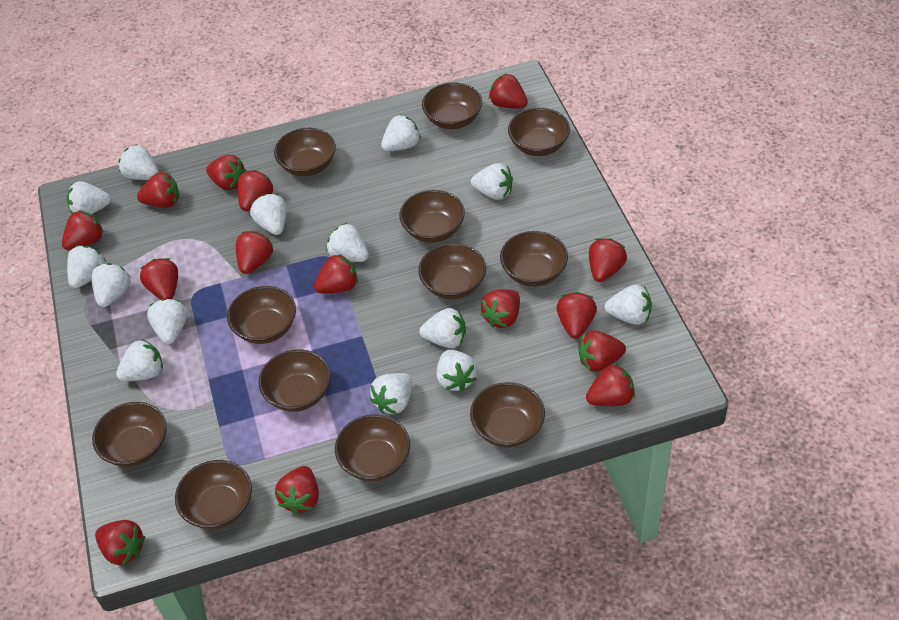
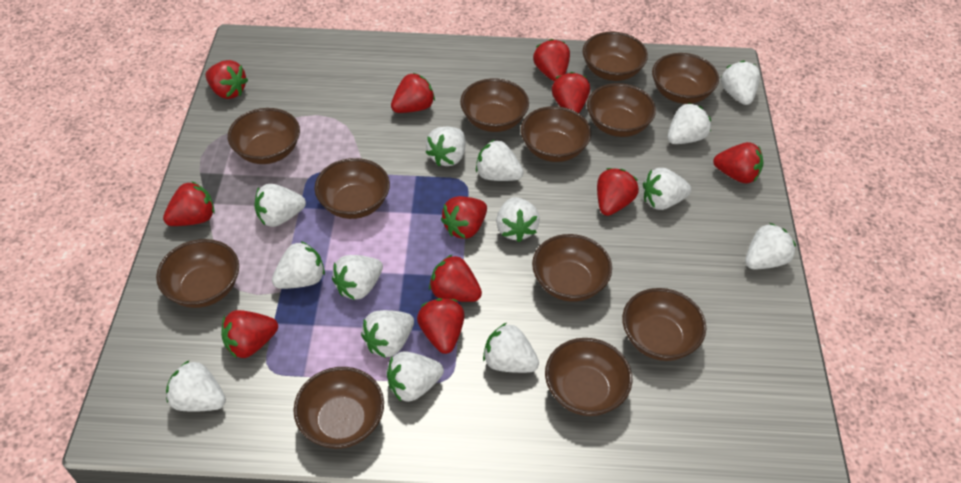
red strawberry: [62,210,104,251] [95,520,145,566] [137,172,180,208] [140,258,178,299] [206,154,246,190] [236,231,273,274] [238,170,274,211] [275,466,319,514] [314,254,358,293] [480,289,520,328] [489,74,528,108] [556,292,597,339] [578,331,626,372] [586,364,635,406] [589,238,627,282] = 15 -> [163,181,215,226] [205,60,248,99] [221,310,278,358] [391,73,435,113] [417,298,465,354] [429,255,482,302] [441,196,487,239] [533,39,570,82] [552,72,590,113] [597,168,639,216] [713,142,763,183] = 11

